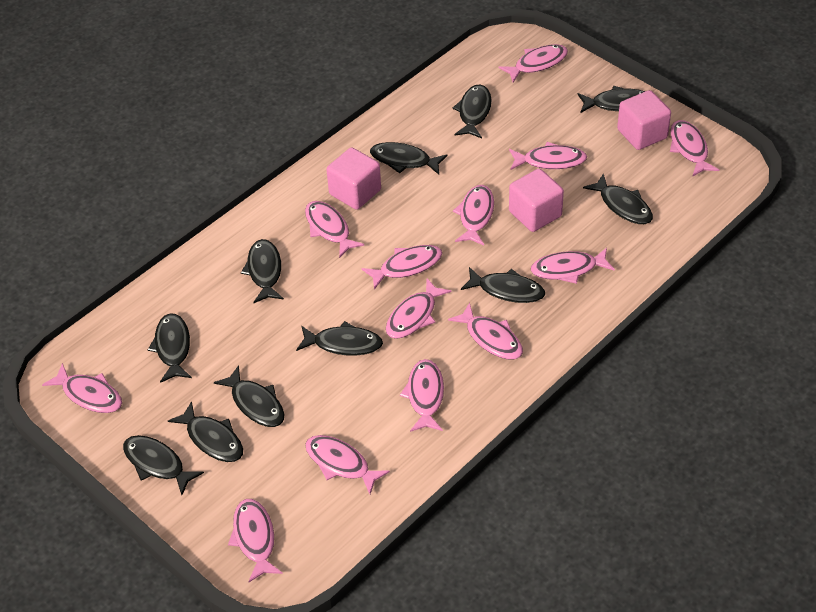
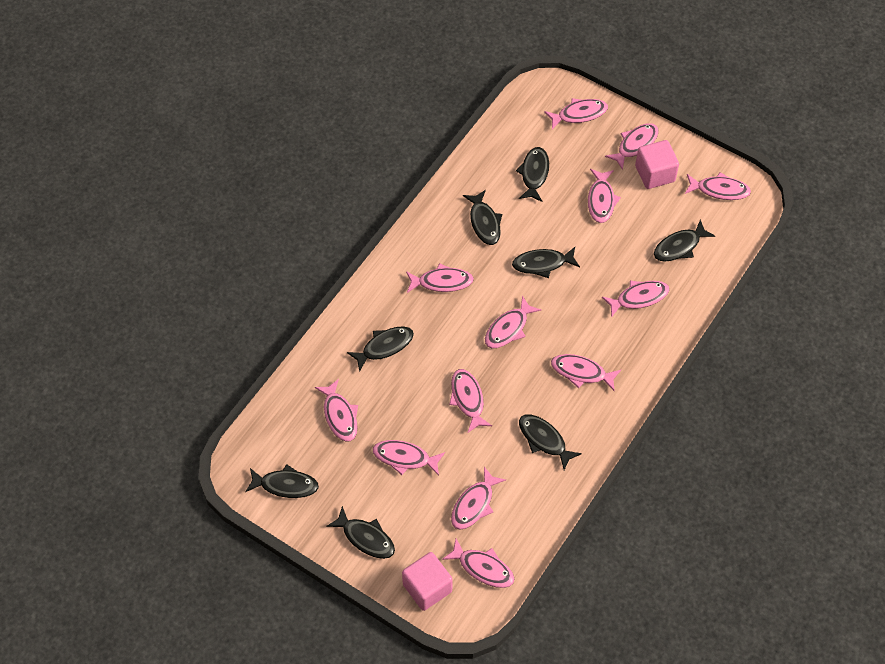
black fish: [123,435,204,495] [148,313,192,383] [168,401,243,462] [214,365,285,427] [241,239,284,303] [296,321,383,355] [370,142,447,175] [452,85,492,138] [461,267,545,303] [577,86,645,113] [583,173,653,224] = 11 -> [245,464,319,498] [326,506,395,559] [347,326,414,372] [463,190,502,245] [512,247,580,278] [516,147,549,202] [519,414,582,470] [654,219,715,262] = 8
pink cube: [326,147,381,210] [509,169,564,232] [617,90,671,150] = 3 -> [402,552,453,611] [635,140,679,189] = 2

